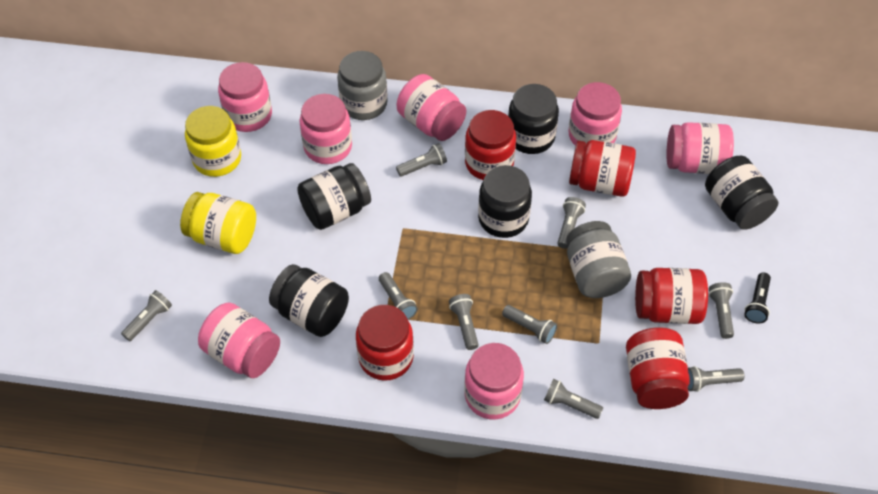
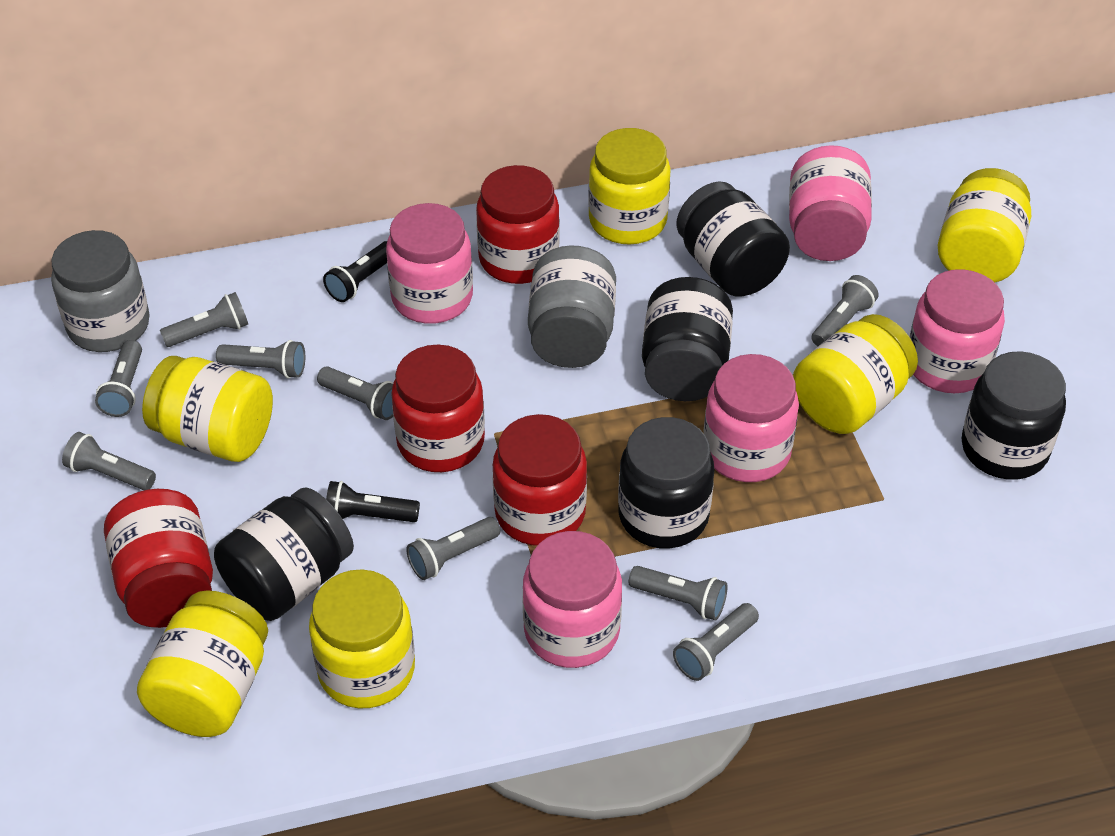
black flashlight: [744,272,771,324] = 1 -> [323,241,387,302] [326,481,420,522] = 2
pink jar: [198,302,280,378] [218,62,272,132] [300,94,352,164] [397,74,466,141] [464,343,524,420] [568,82,622,146] [666,122,734,174] = 7 -> [386,203,473,324] [523,531,622,668] [703,354,799,482] [789,145,872,261] [909,269,1005,393] = 5
red jar: [356,305,414,381] [465,110,516,180] [569,140,636,197] [626,327,690,409] [635,268,708,324] = 5 -> [104,489,213,628] [391,345,485,472] [476,165,560,284] [493,414,587,546] = 4
yellow jar: [180,192,256,254] [185,106,241,177] = 2 -> [137,590,268,737] [142,356,273,462] [309,569,415,708] [588,128,671,245] [793,314,918,434] [938,168,1031,283] = 6

